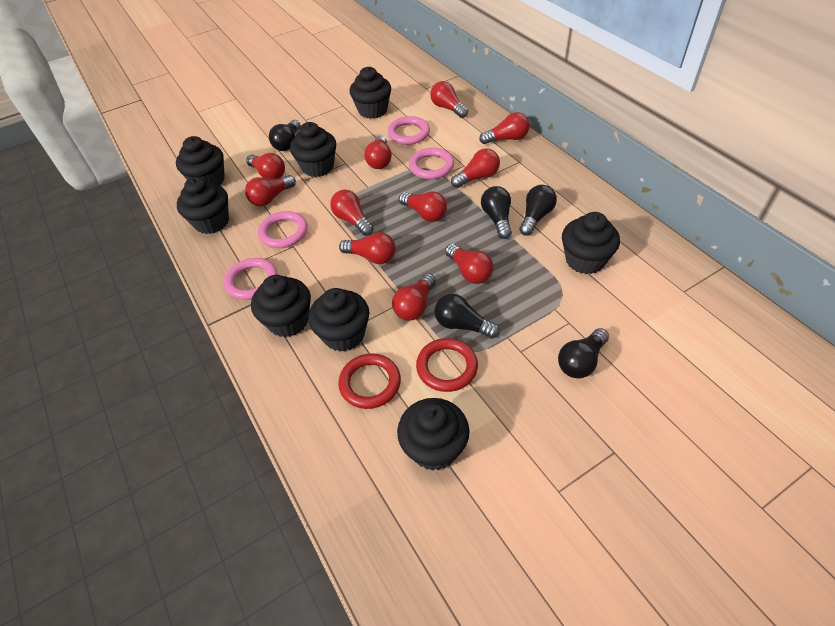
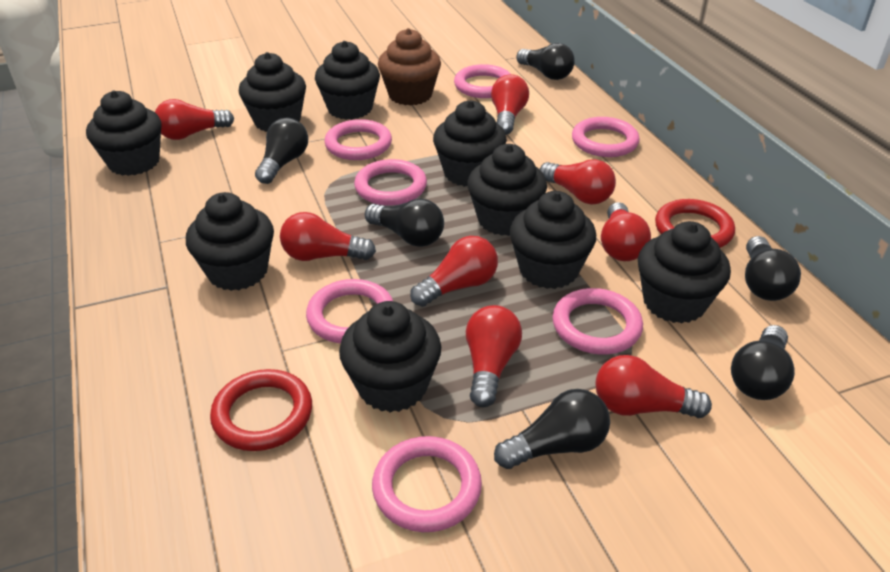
black cupcake: [176,136,225,186] [177,177,229,234] [251,275,311,337] [290,122,336,177] [308,288,369,352] [349,67,391,119] [397,398,470,471] [562,212,620,274] = 8 -> [86,90,162,176] [186,192,274,291] [239,52,306,132] [315,41,380,120] [339,301,441,412] [433,100,507,187] [467,144,547,236] [510,191,596,289] [638,221,731,324] = 9
black light bulb: [269,120,301,151] [434,294,500,339] [481,186,512,239] [519,185,557,236] [558,328,609,378] = 5 -> [255,118,308,184] [365,199,444,247] [494,389,610,469] [516,43,575,80] [731,325,795,400] [745,236,801,301] = 6
brown cupcake: none = 0 -> [378,28,441,106] = 1
pink ring: [224,258,278,300] [258,211,308,248] [388,116,430,145] [409,148,454,179] = 4 -> [306,279,393,343] [325,119,392,160] [354,159,427,206] [372,436,482,532] [454,64,511,98] [553,288,643,355] [572,117,640,157] = 7
red light bulb: [245,175,296,206] [246,153,285,179] [330,190,374,236] [339,232,396,264] [364,135,392,169] [392,273,436,321] [399,191,447,222] [430,81,468,118] [445,244,494,284] [451,148,500,188] [479,112,530,144] = 11 -> [155,99,234,140] [280,212,376,261] [410,236,498,307] [466,305,522,407] [491,74,529,135] [540,159,616,205] [595,355,712,418] [601,202,651,261] = 8

